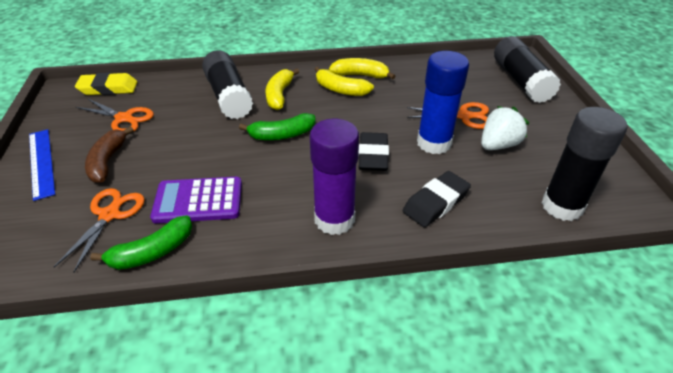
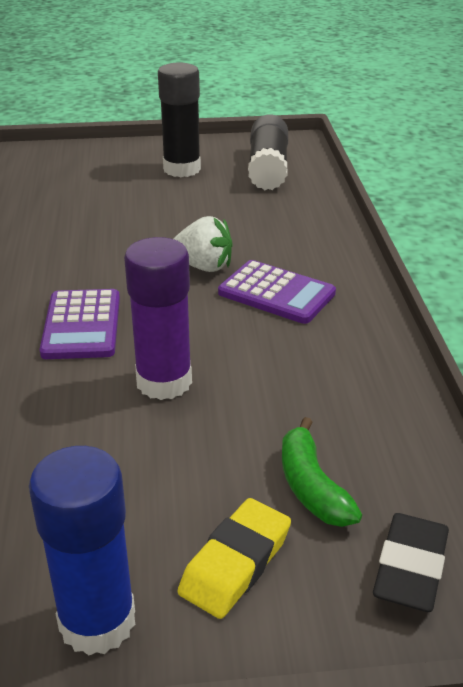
black eraser: [358,132,389,171] [403,171,471,227] = 2 -> [373,513,449,612] = 1
black glue stick: [202,50,253,119] [494,36,561,103] [542,107,627,221] = 3 -> [158,62,201,177] [248,115,288,190] = 2
blue ruler: [29,129,55,201] = 1 -> none = 0
brown banana: [85,126,134,183] = 1 -> none = 0
green banana: [90,216,192,270] [239,113,315,140] = 2 -> [282,417,362,527] = 1
orange scissors: [54,188,145,273] [76,98,154,131] [407,102,489,129] = 3 -> none = 0
purple calculator: [150,177,242,223] = 1 -> [40,289,120,359] [218,260,336,324] = 2
yellow banana: [266,68,299,110] [314,67,374,96] [329,58,395,79] = 3 -> none = 0

